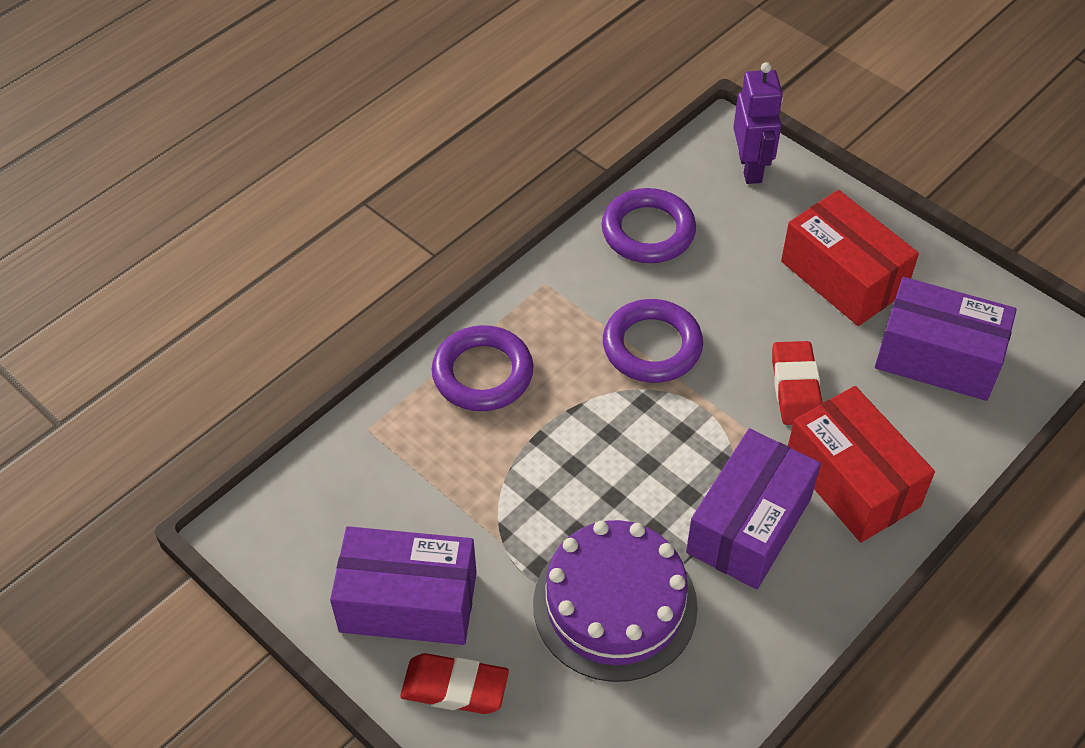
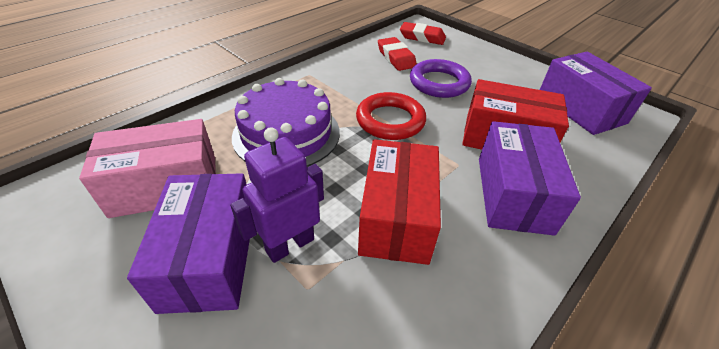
pink box: none = 0 -> [79,119,216,218] = 1
purple ring: [432,325,533,411] [602,188,696,263] [603,299,703,383] = 3 -> [410,59,472,98] = 1
red ring: none = 0 -> [356,92,426,140] = 1

